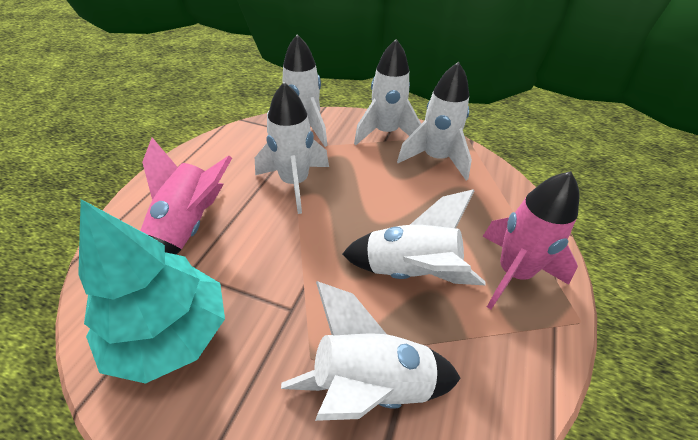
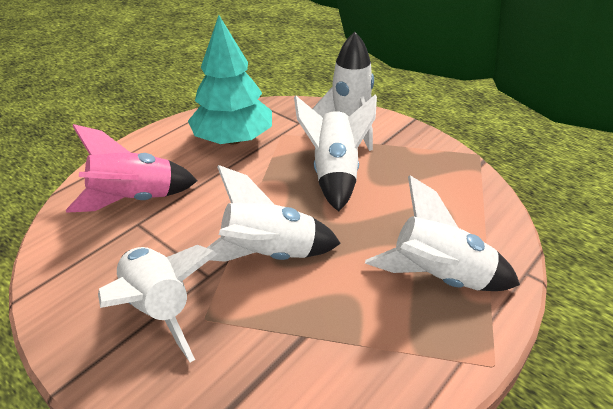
pink rocket: [140,138,232,255] [483,171,579,309] = 2 -> [66,124,197,213] = 1
white rocket: [255,82,329,214] [267,34,328,147] [281,281,461,421] [342,189,485,285] [354,39,421,145] [397,62,472,180] = 6 -> [98,245,217,362] [207,165,341,262] [294,95,377,212] [312,32,374,151] [365,175,520,291] = 5

